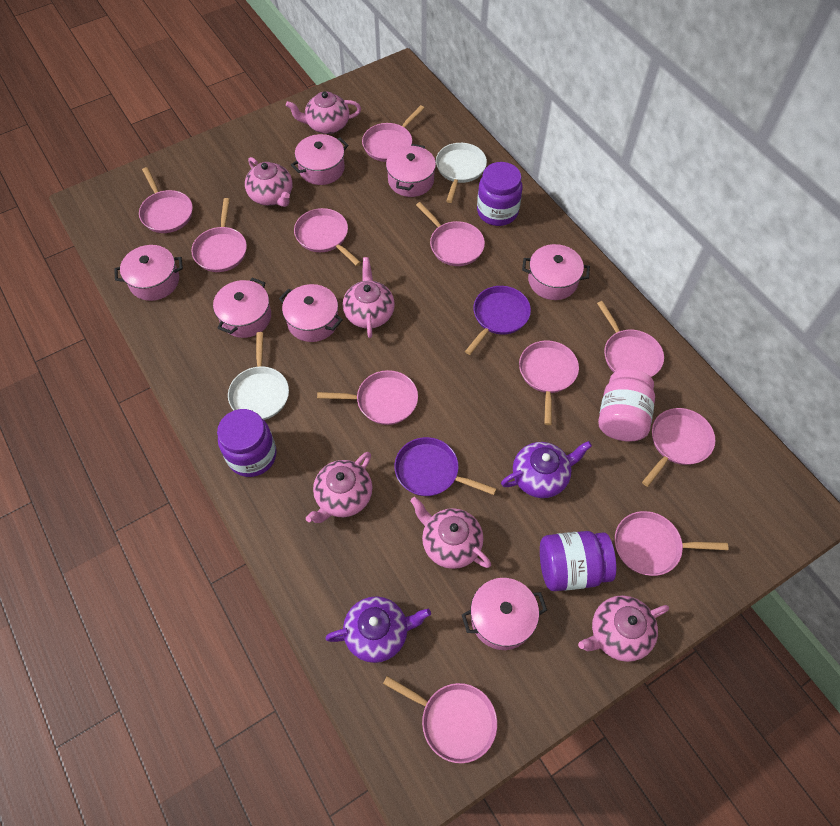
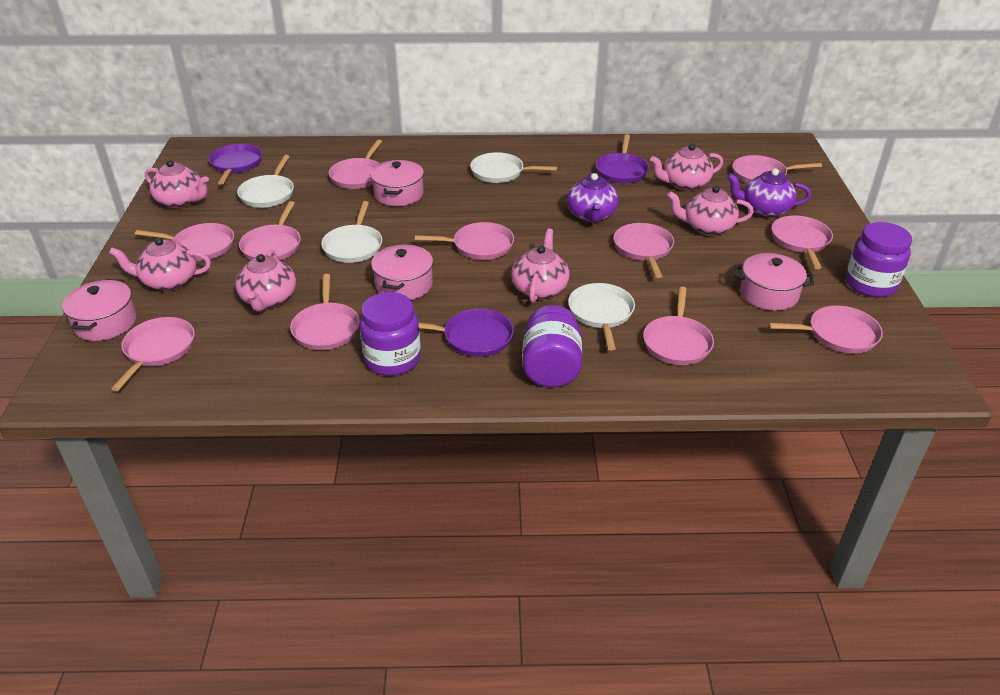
pink jar: [598,369,655,442] = 1 -> none = 0
pink pot: [114,245,183,301] [213,278,271,338] [279,284,343,342] [291,134,348,185] [386,144,436,197] [462,578,547,650] [522,244,590,300] = 7 -> [62,279,137,341] [370,160,424,206] [371,244,433,300] [734,253,814,311] = 4
purple pan: [394,437,496,496] [465,286,531,355] = 2 -> [209,144,262,185] [418,309,514,357] [596,134,649,183] = 3
white pan: [228,332,289,420] [436,143,487,203] = 2 -> [237,155,294,208] [321,201,382,263] [470,152,557,183] [568,283,635,351] = 4

